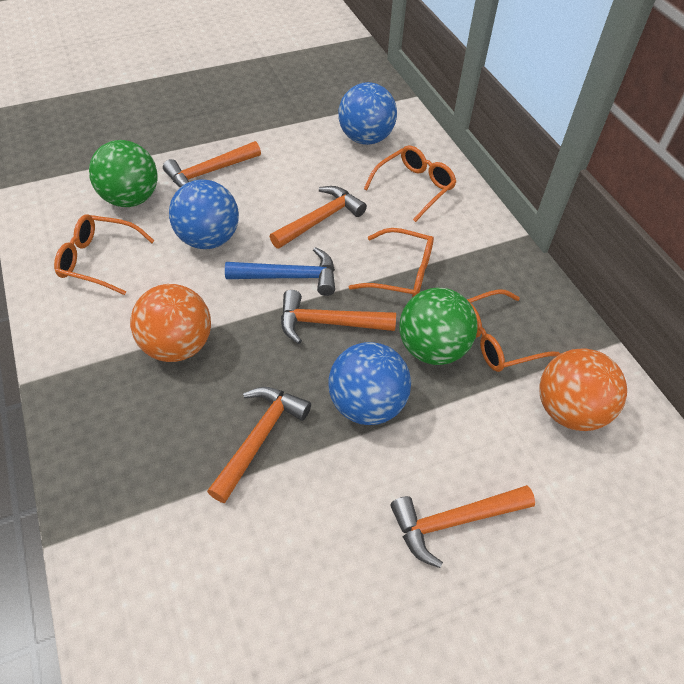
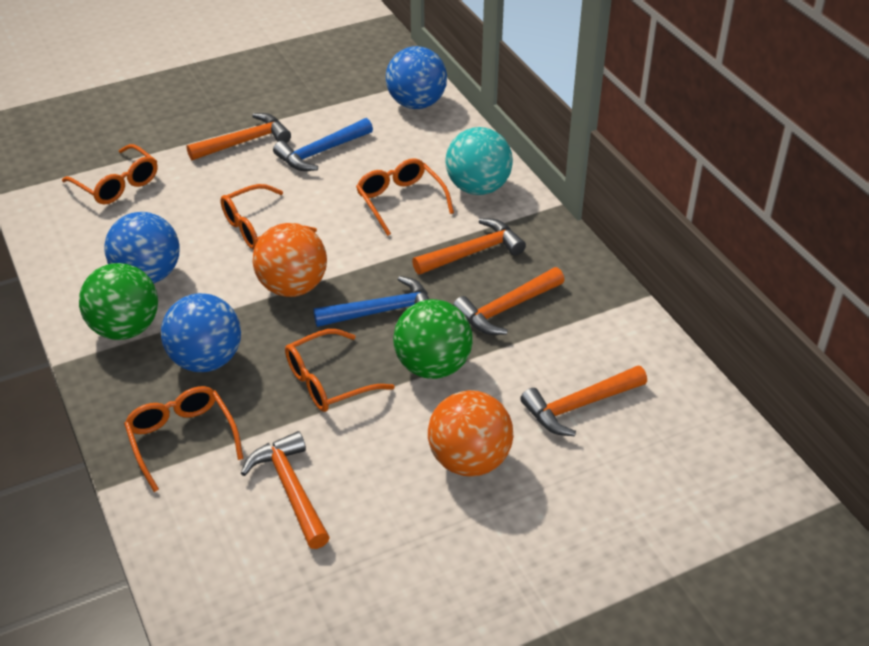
blue hammer: [225,247,335,296] = 1 -> [273,118,373,171] [313,276,429,327] = 2
orange glasses: [54,214,155,295] [349,228,434,297] [364,145,456,222] [467,289,560,372] = 4 -> [62,144,158,204] [124,386,243,492] [220,184,317,250] [285,329,395,412] [356,158,454,236] = 5
turquoise ball: none = 0 -> [445,127,513,195] = 1

